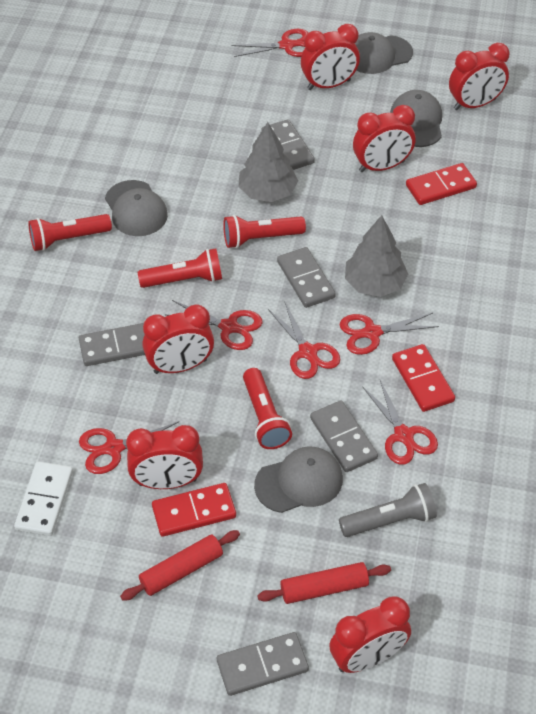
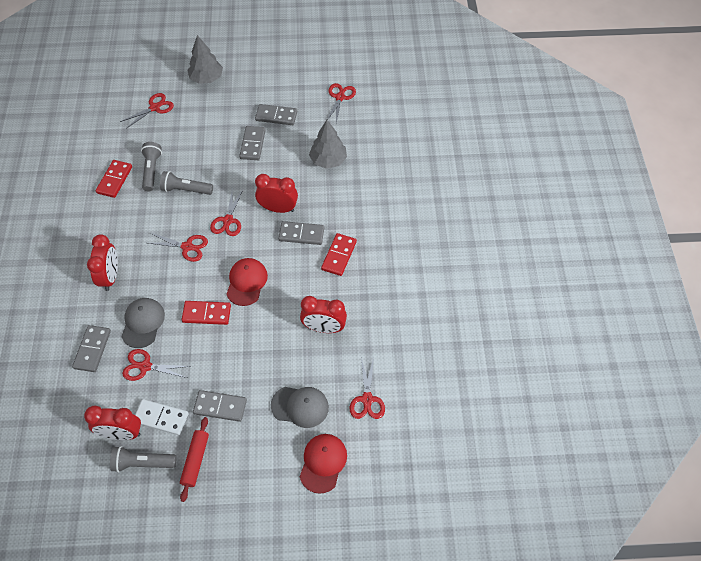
grey cap: [105,180,168,236] [254,446,343,513] [355,32,413,74] [390,90,442,147] = 4 -> [121,298,165,348] [271,387,329,428] = 2
grey flashlight: [339,483,437,537] = 1 -> [110,446,176,472] [141,142,162,191] [160,171,213,195] = 3
red cap: none = 0 -> [226,258,268,306] [300,434,347,494] = 2
red clock: [126,425,203,489] [143,305,214,374] [301,24,360,90] [329,596,411,673] [353,105,415,172] [449,43,509,110] = 6 -> [84,406,141,440] [87,234,118,291] [255,174,298,213] [300,296,347,333] = 4
red flashlight: [28,214,112,251] [138,248,222,288] [223,215,306,248] [243,368,292,449] = 4 -> none = 0
red rolling pin: [120,530,240,601] [257,562,391,604] = 2 -> [180,417,209,502] = 1

